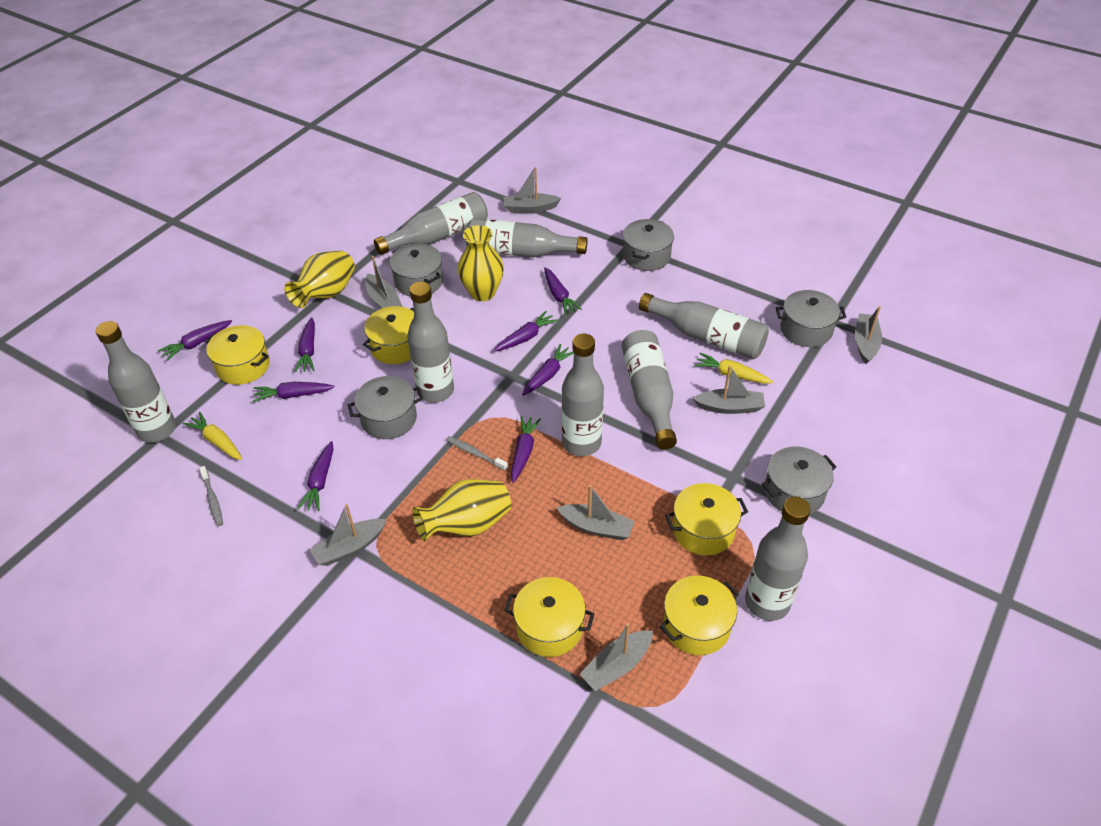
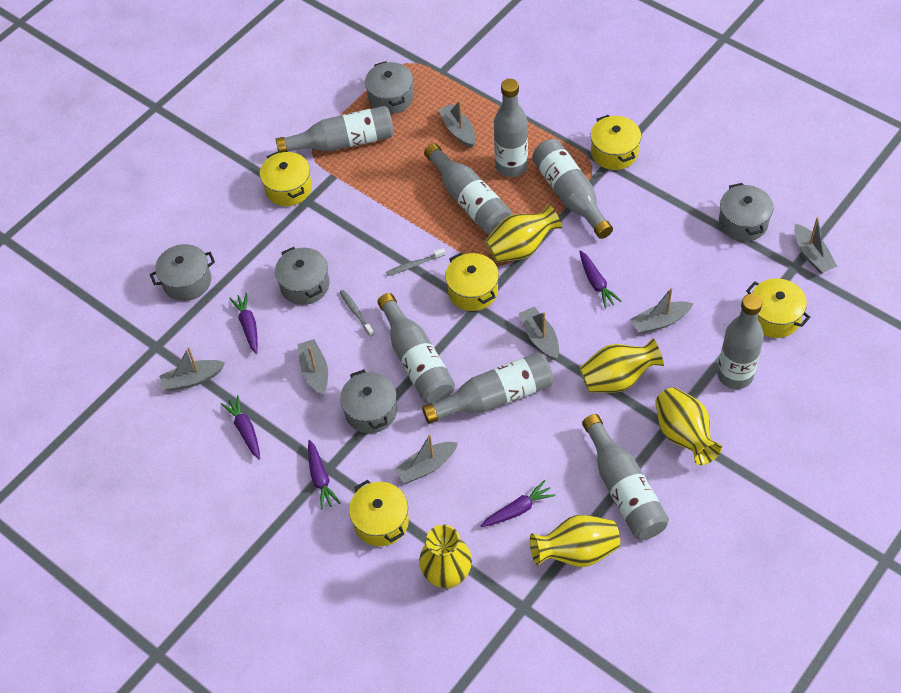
purple carrot: [158,320,232,361] [253,382,335,402] [294,317,315,373] [297,441,334,511] [494,311,558,352] [511,416,541,483] [522,344,574,396] [544,267,582,315] = 8 -> [221,395,260,460] [229,293,258,354] [308,440,340,510] [481,480,555,527] [579,250,622,309] = 5
yellow carrot: [183,412,242,460] [694,353,774,384] = 2 -> none = 0
yellow vase: [284,251,355,308] [412,479,511,541] [458,225,504,301] = 3 -> [419,525,472,589] [485,204,562,263] [530,515,620,567] [580,338,664,393] [655,387,722,465] = 5

